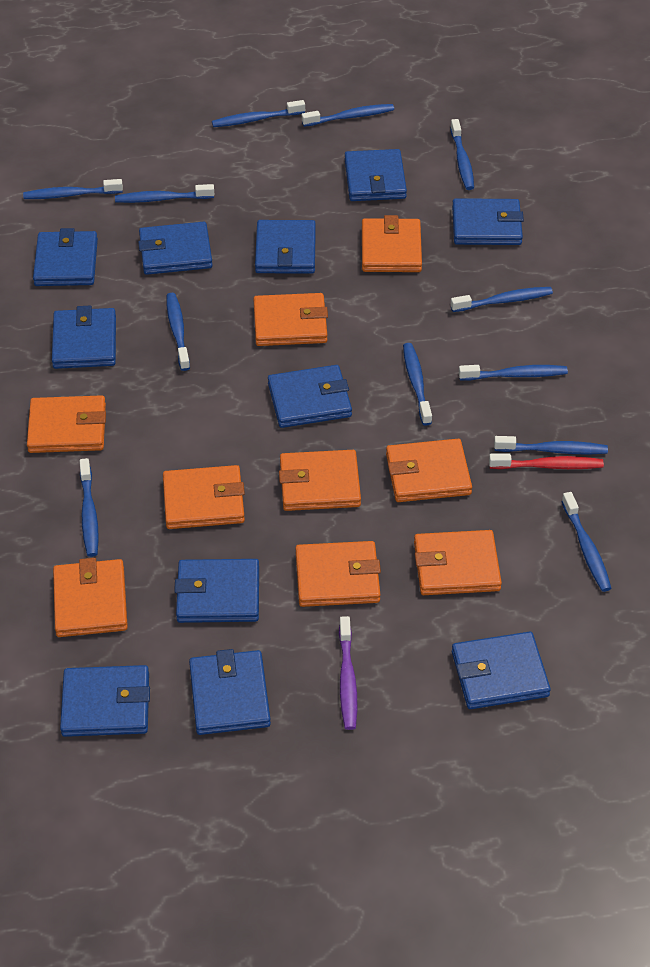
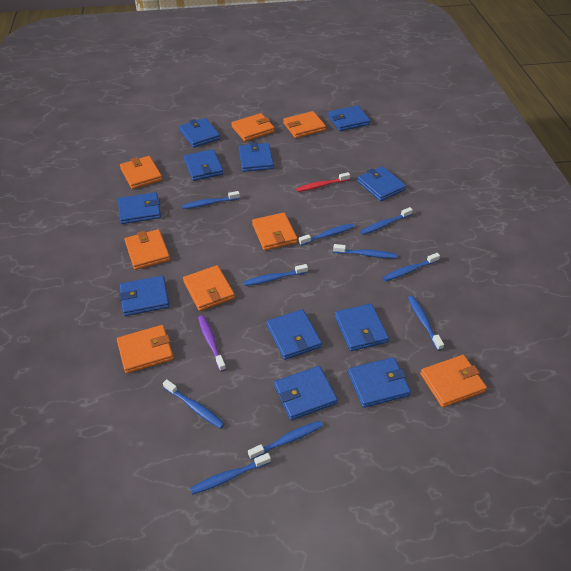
blue toothbrush: [23,179,123,199] [80,458,99,557] [115,184,214,203] [166,293,190,371] [212,100,305,127] [302,104,394,127] [403,343,432,426] [450,119,474,190] [451,287,553,312] [459,365,568,381] [494,436,608,454] [561,492,612,592] = 12 -> [163,379,225,429] [182,191,240,209] [190,453,271,495] [244,264,308,286] [248,421,323,460] [299,223,355,246] [333,244,397,259] [360,207,413,235] [382,253,440,281] [408,296,444,351] = 10
orange wallet: [27,395,106,453] [53,558,128,637] [163,465,245,529] [253,293,328,346] [279,450,361,511] [295,541,381,607] [362,215,422,272] [386,439,472,502] [414,530,502,595] = 9 -> [117,325,174,374] [120,156,162,189] [124,229,170,270] [183,265,235,311] [231,113,275,141] [252,213,298,250] [283,111,326,138] [420,355,487,407] = 8

